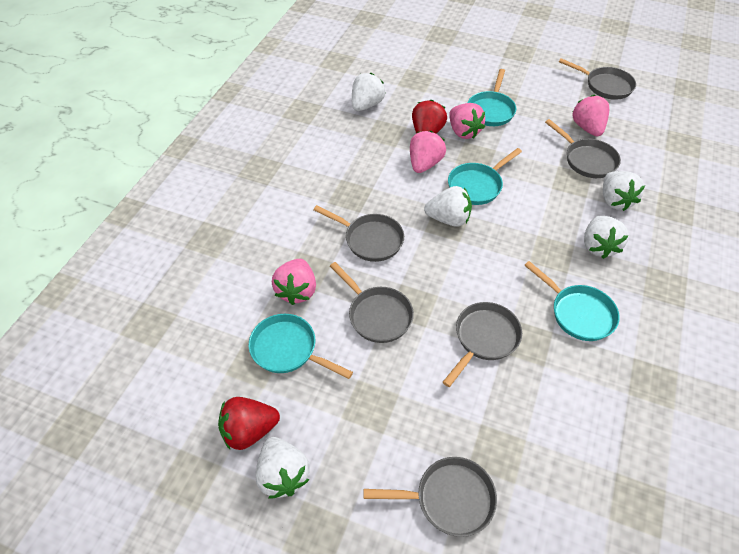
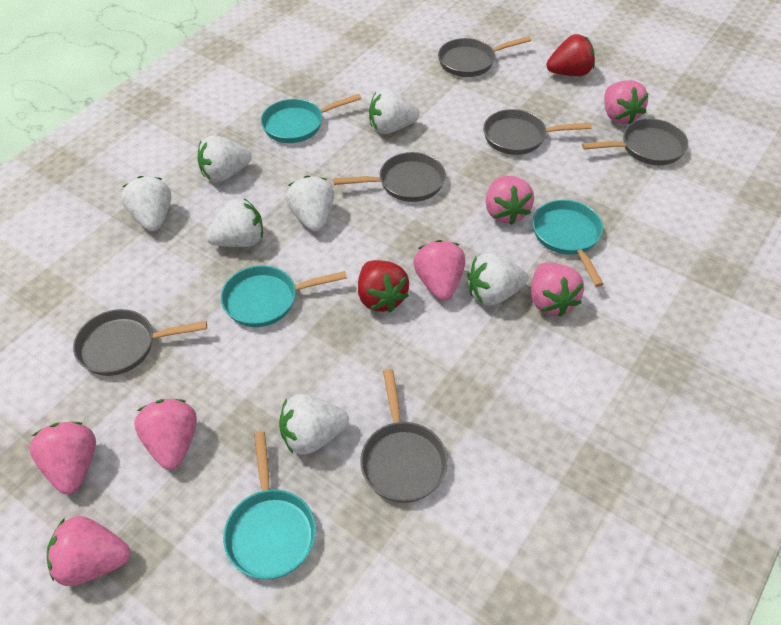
pink strawberry: [272,259,316,305] [410,131,446,173] [449,103,485,139] [572,95,609,136] = 4 -> [29,422,96,494] [47,516,130,586] [134,399,197,470] [414,240,465,301] [486,176,534,225] [531,262,584,317] [604,80,649,124] = 7
white strawberry: [255,437,310,499] [352,73,386,111] [424,186,472,227] [584,215,629,259] [603,171,645,211] = 5 -> [121,176,171,231] [198,135,252,183] [206,198,263,247] [279,394,349,455] [286,175,334,232] [369,89,419,134] [468,253,528,306] = 7

